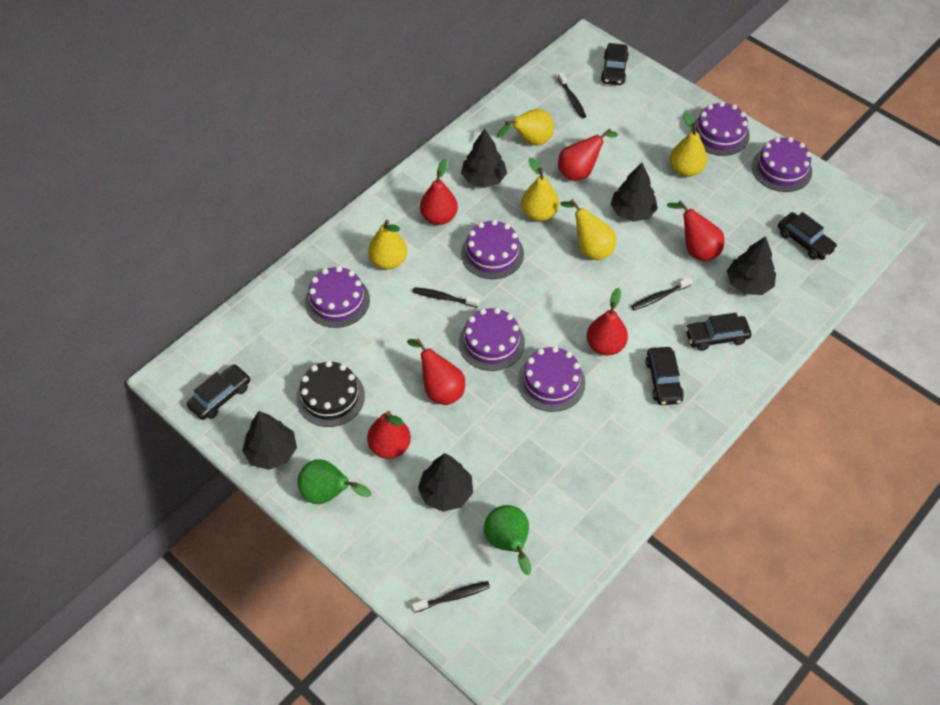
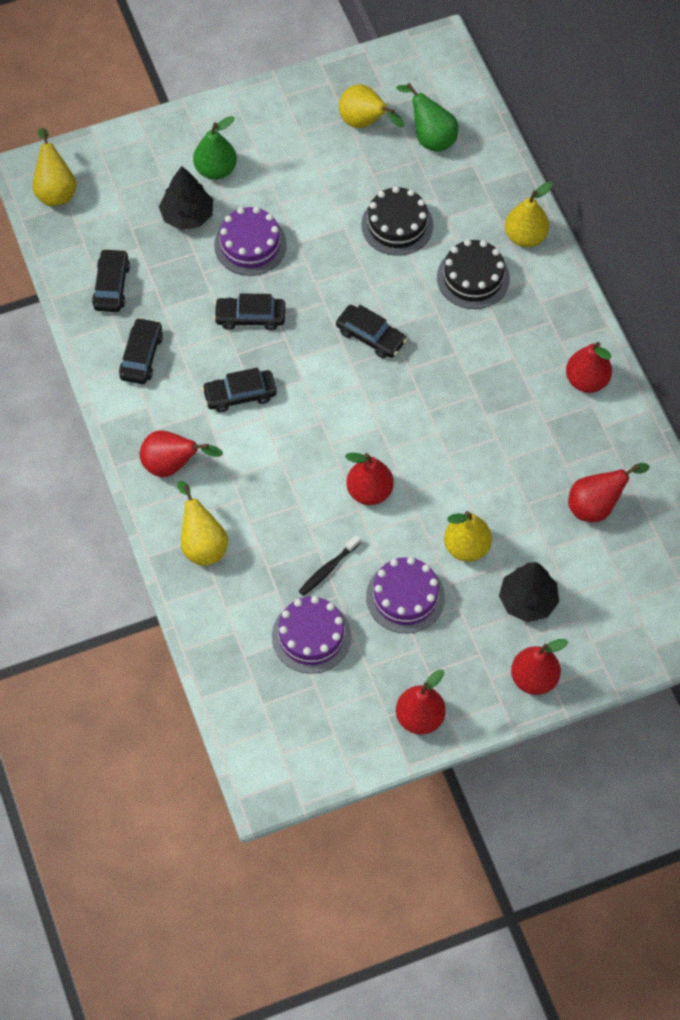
black cake: [296,361,365,427] = 1 -> [361,186,433,256] [437,239,510,309] = 2
black toothbrush: [412,581,490,613] [413,287,479,308] [558,72,586,118] [631,277,692,310] = 4 -> [299,535,361,596] = 1
black tree: [242,411,297,470] [418,453,473,512] [461,129,507,188] [611,163,658,222] [727,236,776,295] = 5 -> [159,166,213,230] [499,562,559,622] = 2
purple cake: [305,266,370,328] [459,308,525,371] [461,220,524,279] [517,346,586,412] [691,101,750,156] [752,137,812,192] = 6 -> [214,207,287,276] [272,596,351,674] [366,557,445,633] = 3

